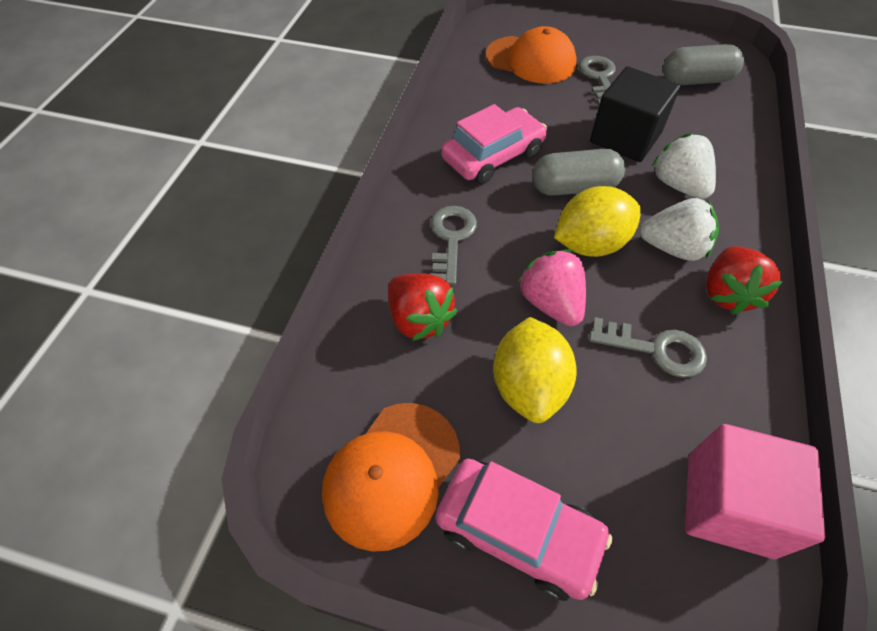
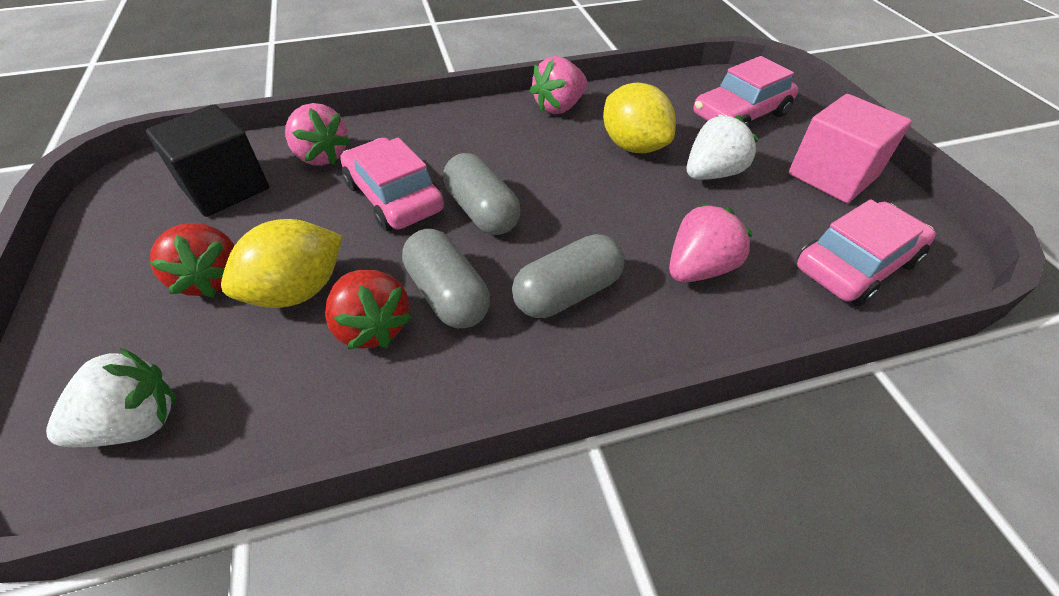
grey capsule: [532,149,625,196] [663,44,744,86] = 2 -> [402,229,490,328] [443,153,521,235] [512,234,624,318] = 3
grey key: [430,206,477,285] [578,56,616,105] [589,317,707,378] = 3 -> none = 0
orange cap: [322,403,460,552] [486,26,577,83] = 2 -> none = 0
pink car: [435,459,612,601] [441,104,547,184] = 2 -> [340,137,444,231] [694,56,798,128] [796,199,936,306] = 3
pink strawberry: [518,250,586,326] = 1 -> [285,103,351,166] [530,56,587,114] [669,203,753,282] = 3

